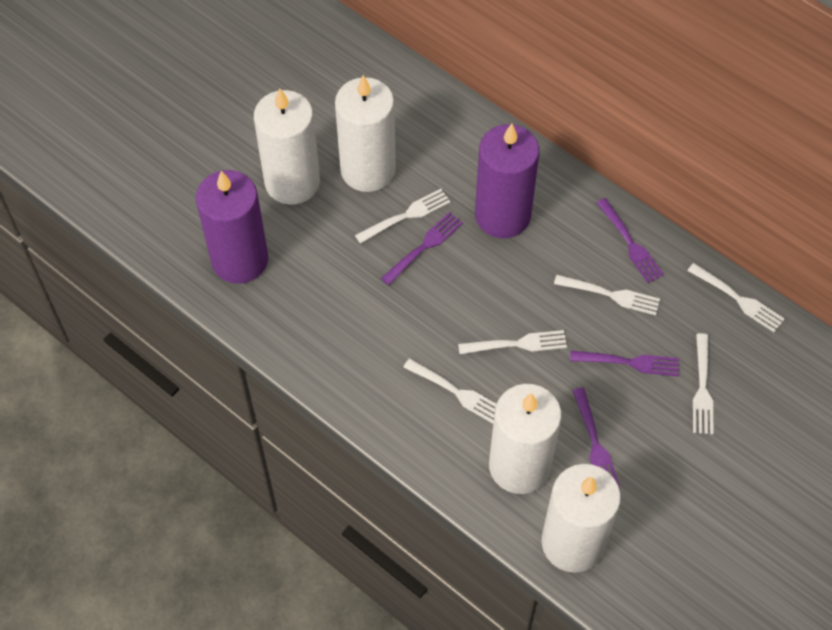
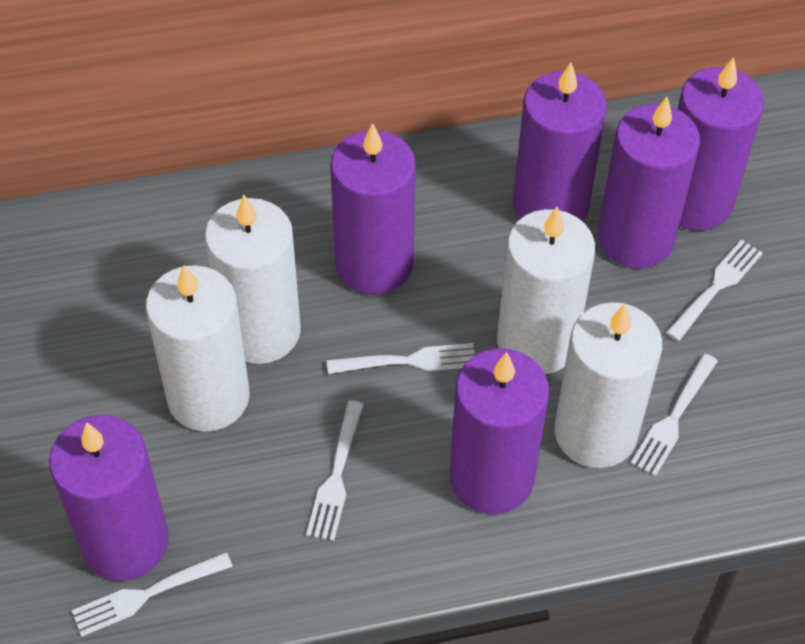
purple candle: [196,170,268,284] [475,124,539,238] = 2 -> [49,415,169,581] [330,123,416,295] [450,348,549,514] [513,62,606,222] [598,97,700,269] [678,57,764,231] = 6
purple fork: [381,212,463,285] [570,351,679,376] [572,387,620,488] [596,198,664,283] = 4 -> none = 0
white fork: [355,189,451,244] [404,358,496,423] [458,330,567,354] [554,275,660,315] [687,263,785,332] [693,333,714,434] = 6 -> [72,552,233,637] [306,400,364,541] [327,343,475,374] [631,354,718,476] [666,240,763,341] = 5

